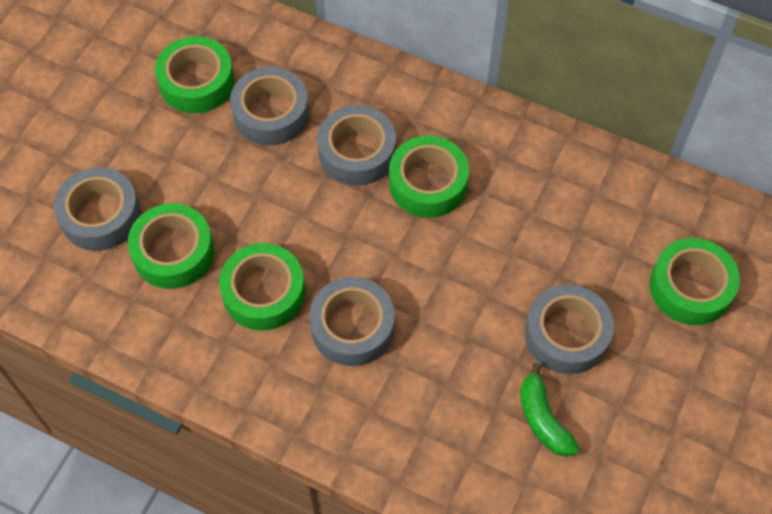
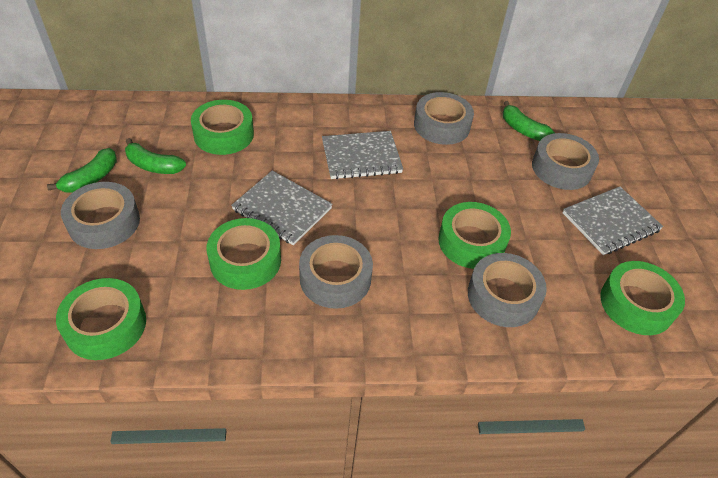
green banana: [520,363,579,457] = 1 -> [47,148,117,193] [125,138,186,174] [503,101,555,141] = 3
grey notebook: none = 0 -> [231,170,333,245] [322,131,403,179] [563,187,663,255] = 3

